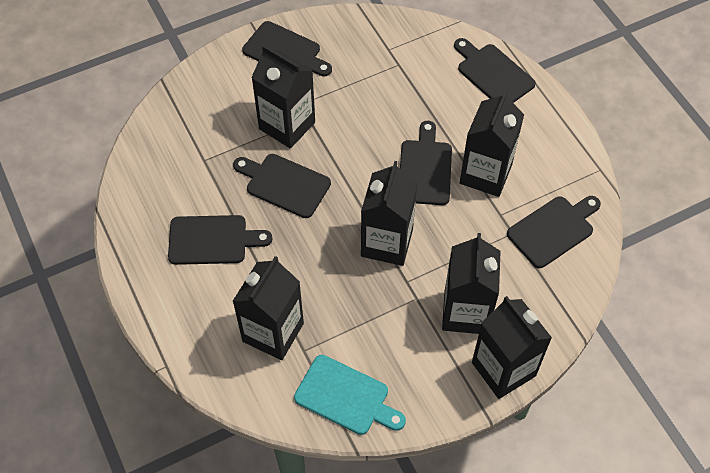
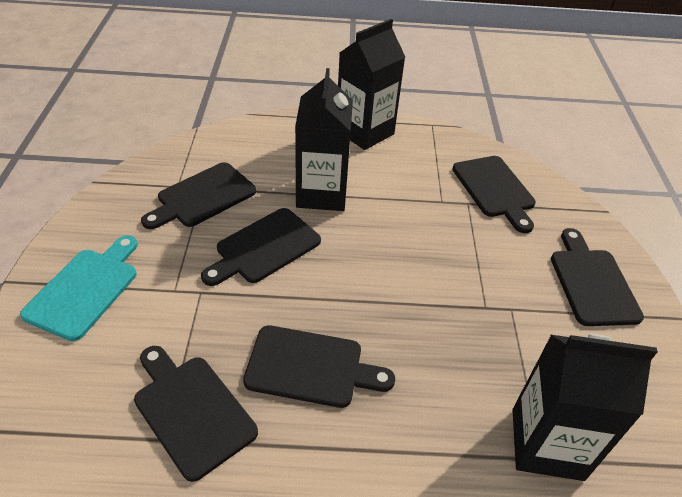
black carton: [233,256,304,360] [251,45,315,149] [361,161,418,266] [442,233,501,334] [460,90,524,197] [472,296,552,399] = 6 -> [295,68,353,211] [338,19,405,150] [512,333,658,481] = 3

